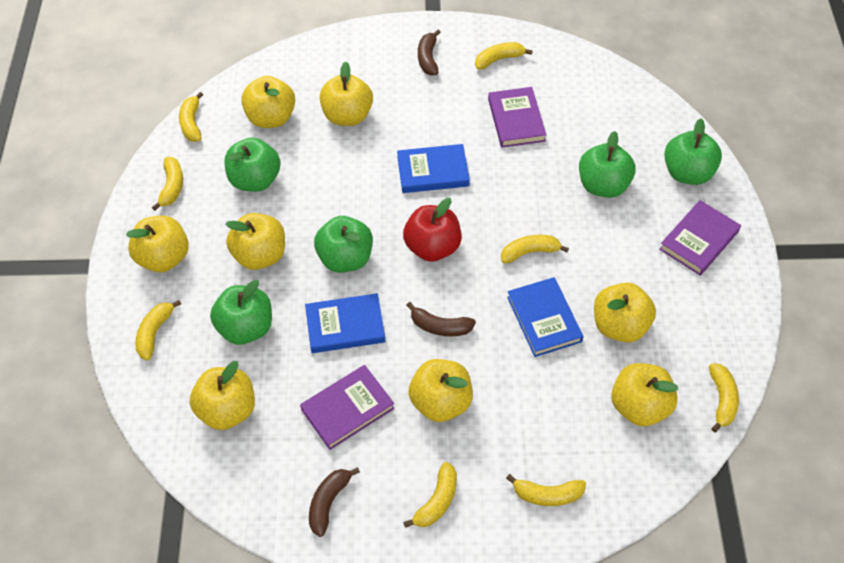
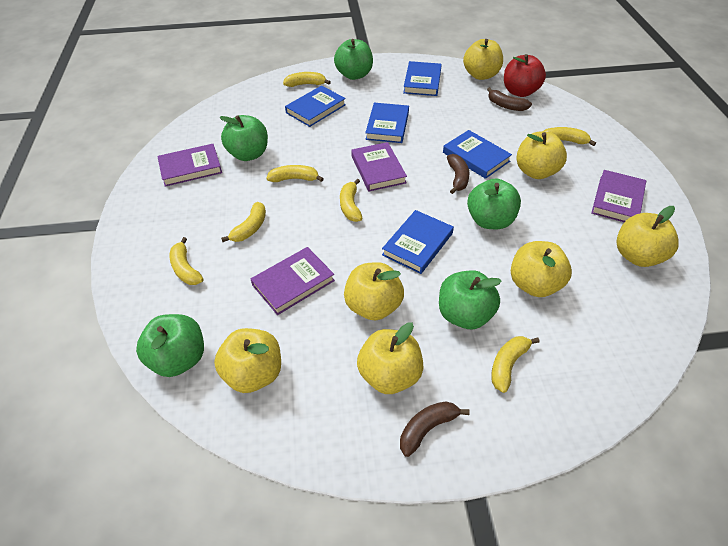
blue book: [305,293,385,353] [397,144,470,193] [507,277,584,357] = 3 -> [285,86,346,127] [365,103,409,143] [382,210,454,274] [403,61,442,96] [443,130,512,179] = 5
purple book: [300,365,395,450] [488,87,546,148] [659,200,741,276] = 3 -> [157,144,222,187] [251,247,335,315] [351,142,407,192] [591,170,646,222] = 4
yellow apple: [126,216,189,272] [190,361,255,430] [226,213,285,270] [241,76,295,128] [320,62,373,126] [408,359,473,422] [594,283,656,343] [611,363,678,426] = 8 -> [214,328,281,393] [344,262,404,320] [357,322,424,394] [463,39,503,80] [511,241,572,297] [516,132,567,179] [616,206,679,267] = 7
yellow banana: [135,300,181,360] [152,157,183,211] [179,92,203,142] [403,462,457,528] [475,42,533,70] [501,235,569,264] [506,474,586,506] [709,363,739,432] = 8 -> [170,237,203,285] [221,202,266,242] [267,165,324,182] [283,72,331,87] [340,179,362,222] [491,336,540,393] [543,127,596,146] = 7

